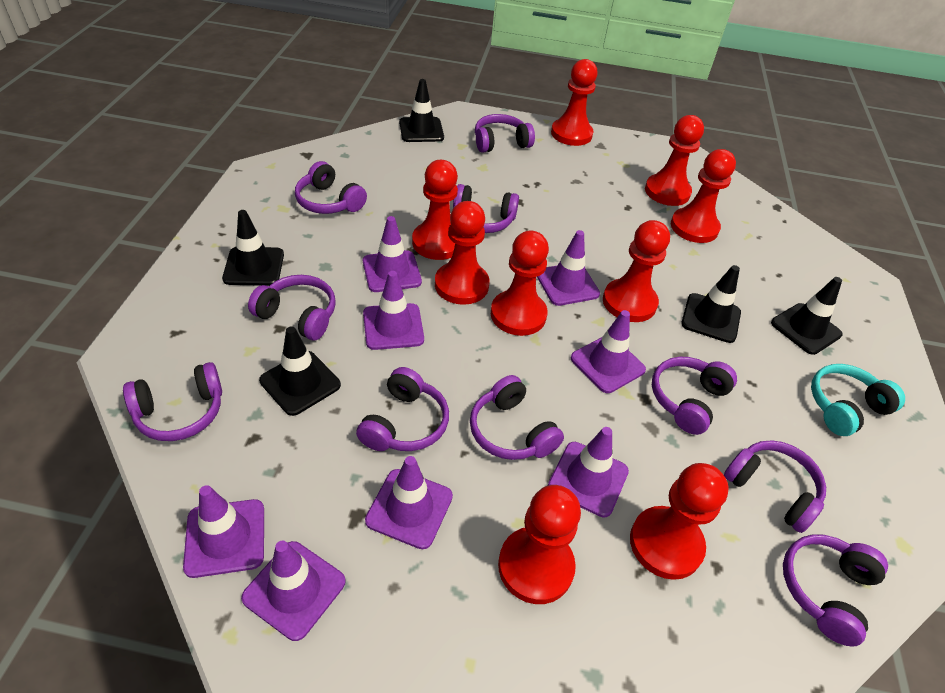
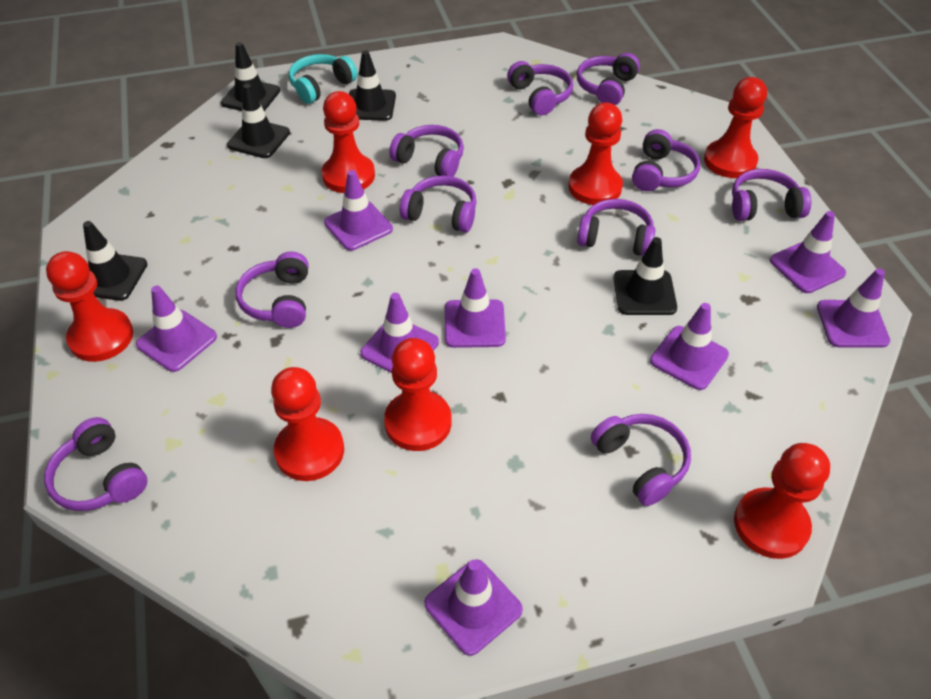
red pawn: [412,160,458,260] [435,201,490,305] [491,231,549,336] [498,485,581,604] [551,59,598,146] [603,220,670,322] [630,463,729,580] [645,115,704,206] [671,149,736,243] = 9 -> [46,251,133,362] [271,367,344,481] [322,91,375,193] [384,338,452,451] [568,103,623,205] [704,77,767,178] [734,443,830,559] = 7

